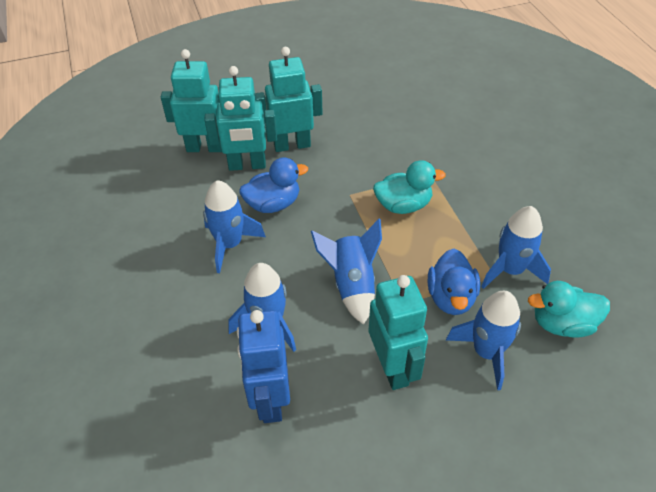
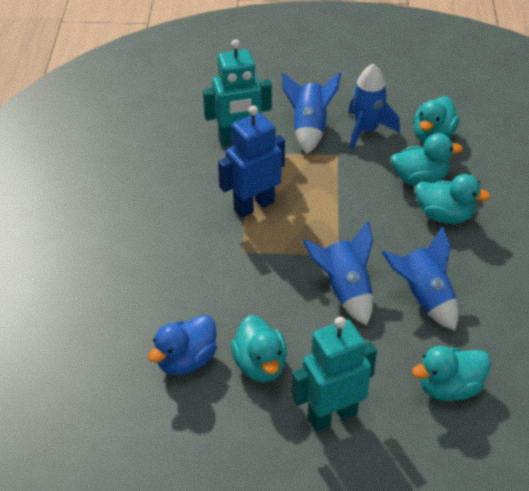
blue duck: [239,157,308,213] [428,249,480,315] = 2 -> [148,315,217,375] = 1
blue rocket: [203,180,266,273] [228,263,296,352] [311,219,382,325] [446,291,521,390] [481,206,551,289] = 5 -> [282,72,341,154] [303,221,373,325] [348,64,400,149] [382,226,459,330] = 4
turquoise duck: [373,160,446,214] [528,281,610,338] = 2 -> [231,315,287,382] [391,133,463,186] [412,346,491,401] [413,96,460,143] [416,174,491,224] = 5
turquoise robot: [161,49,222,152] [205,66,277,171] [255,47,323,152] [369,275,428,390] = 4 -> [203,40,272,146] [291,317,377,431] = 2

